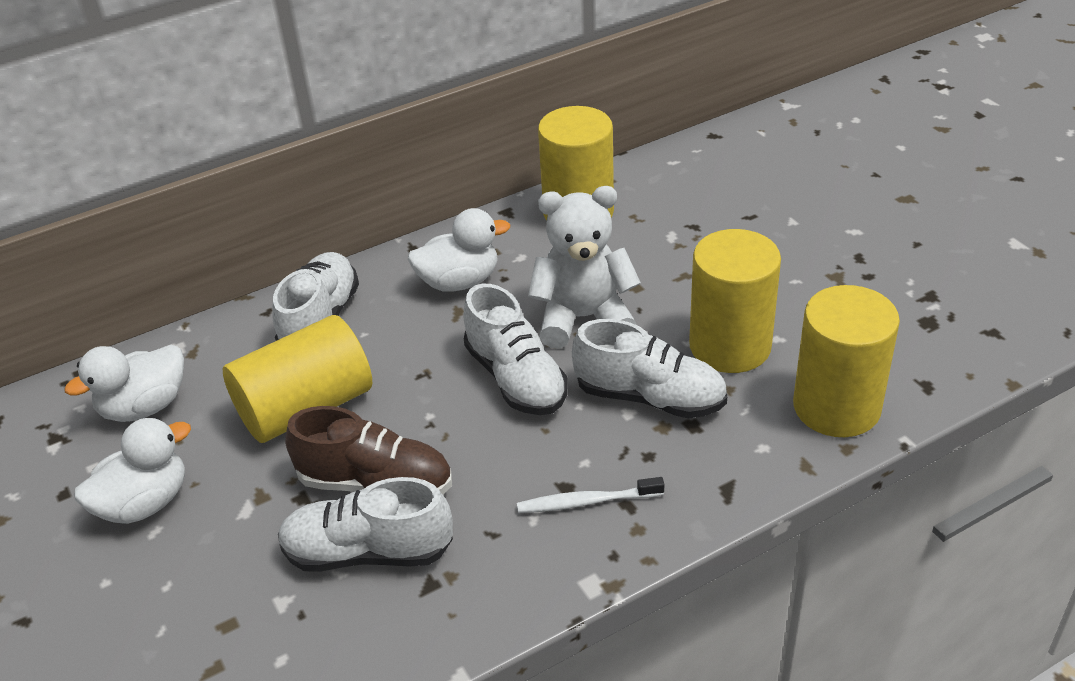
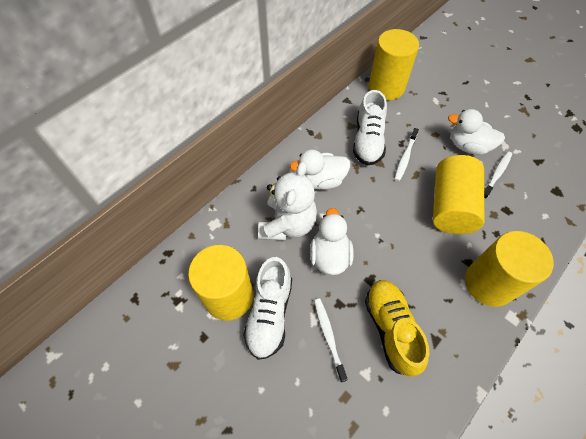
brown shoe: [285,406,452,495] = 1 -> none = 0
white shoe: [273,252,359,341] [278,477,453,572] [463,284,568,415] [572,319,727,419] = 4 -> [243,257,292,360] [353,90,387,166] = 2
white toothbrush: [517,477,664,513] = 1 -> [314,299,348,382] [395,128,419,181] [484,151,512,199] = 3
yellow shoe: none = 0 -> [365,280,429,376] = 1

